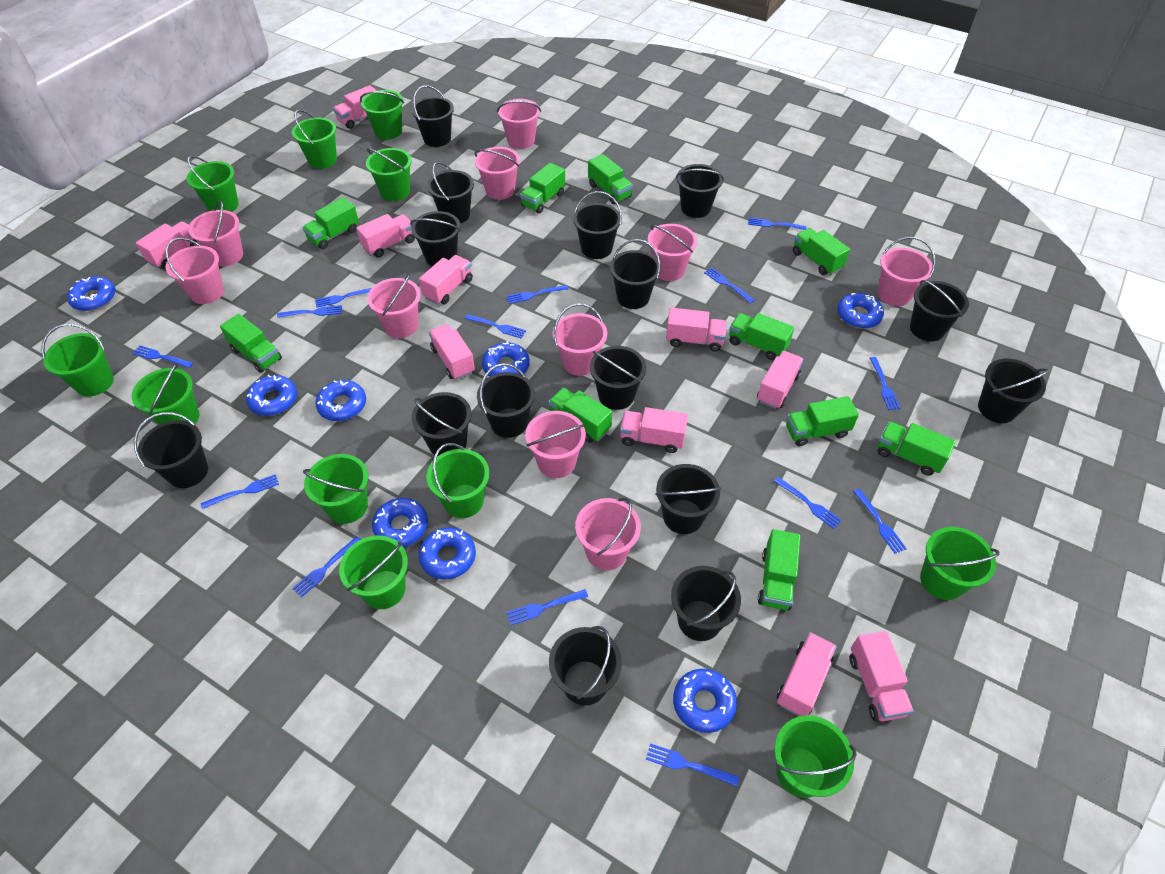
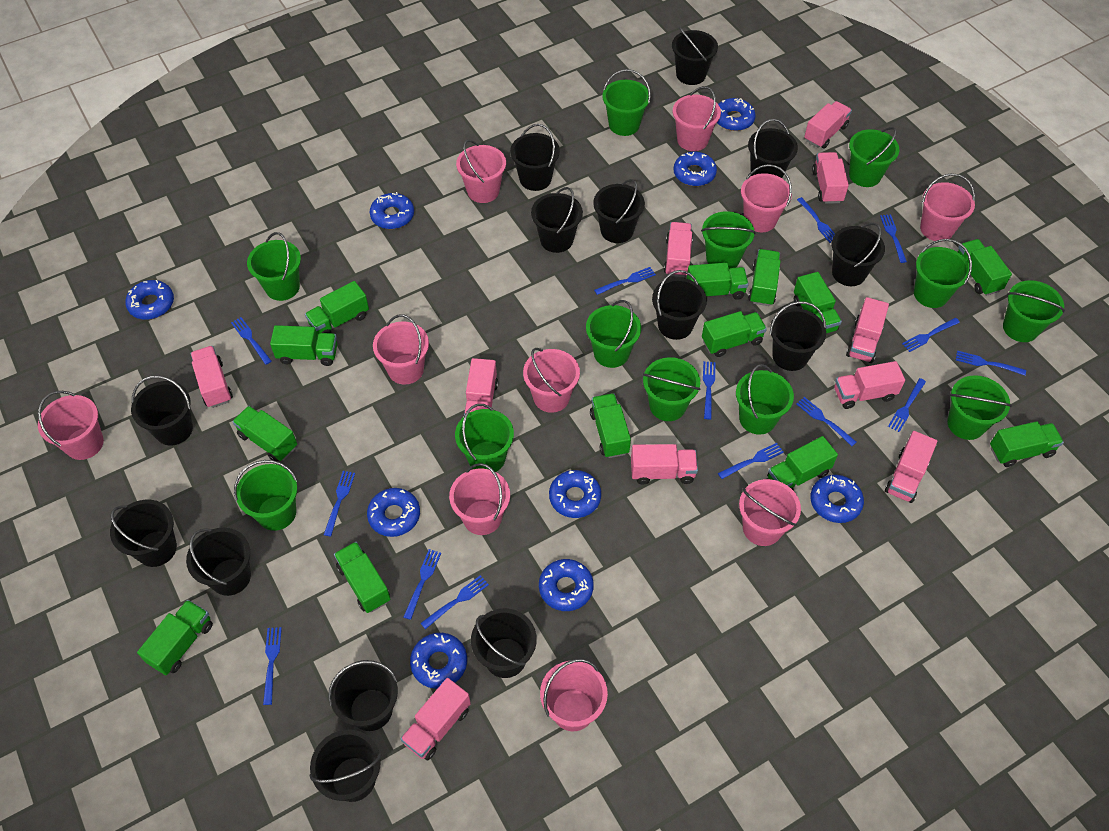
black bucket: [134,412,208,488] [410,211,461,266] [411,85,454,147] [412,392,471,457] [427,162,474,223] [477,363,535,438] [549,626,622,706] [573,191,622,259] [590,346,646,410] [610,239,661,309] [655,464,722,534] [671,566,741,641] [676,164,724,218] [910,280,969,342] [978,359,1049,423] = 15 -> [110,500,177,567] [131,376,193,446] [186,528,251,596] [310,730,381,802] [328,660,398,731] [471,608,537,678] [510,124,560,191] [531,187,583,253] [593,179,645,243] [652,270,707,340] [672,27,718,85] [748,119,798,178] [770,301,826,371] [832,223,885,286] = 14
blue donut: [67,276,116,311] [246,375,297,416] [315,380,366,421] [372,498,428,547] [419,527,476,580] [482,341,530,377] [673,669,737,733] [837,293,884,329] = 8 -> [125,280,174,320] [367,488,420,537] [370,192,414,229] [410,633,467,689] [539,559,594,611] [549,470,601,518] [673,152,717,186] [717,98,756,131] [810,475,864,523] = 9
green bucket: [41,324,114,397] [132,363,199,425] [186,156,239,212] [292,109,337,169] [303,454,368,524] [339,536,408,609] [360,90,404,140] [366,148,412,201] [426,443,490,518] [774,715,857,798] [920,527,1000,600] = 11 -> [234,460,297,531] [247,232,301,301] [455,404,514,472] [586,300,641,368] [602,69,651,136] [643,357,701,421] [701,211,756,269] [736,364,794,435] [849,127,899,187] [914,239,972,308] [947,375,1012,440] [1003,280,1065,342] = 12
green truck: [220,314,282,373] [302,197,359,249] [520,163,565,214] [548,387,612,443] [588,154,633,204] [729,313,794,360] [758,529,800,610] [786,396,859,446] [793,228,850,275] [878,421,956,475] = 10 -> [137,600,213,675] [232,406,297,462] [270,325,337,366] [305,281,369,335] [334,542,391,613] [590,393,631,458] [687,263,749,300] [702,311,767,357] [748,249,780,306] [767,436,838,491] [794,272,842,333] [958,239,1012,296] [990,421,1064,467] = 13

